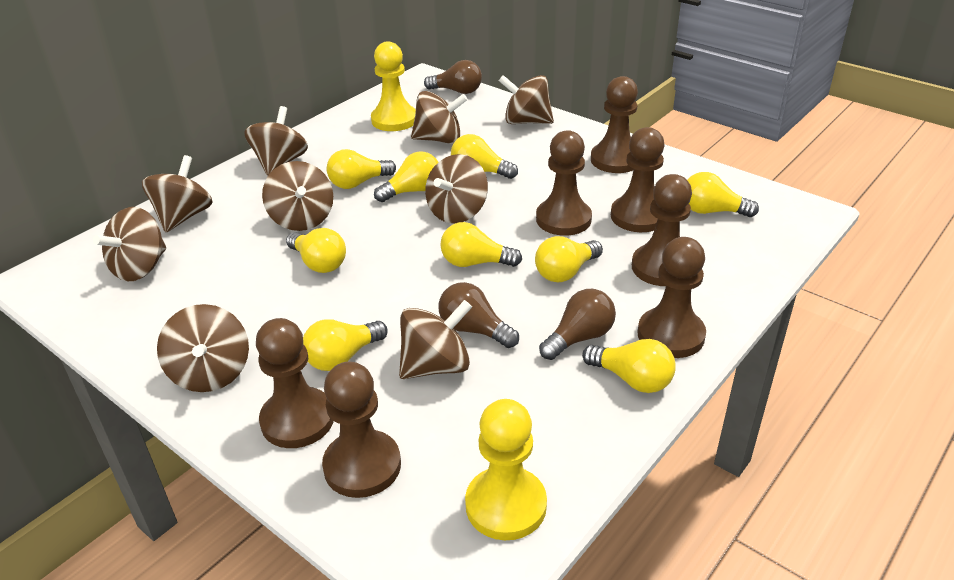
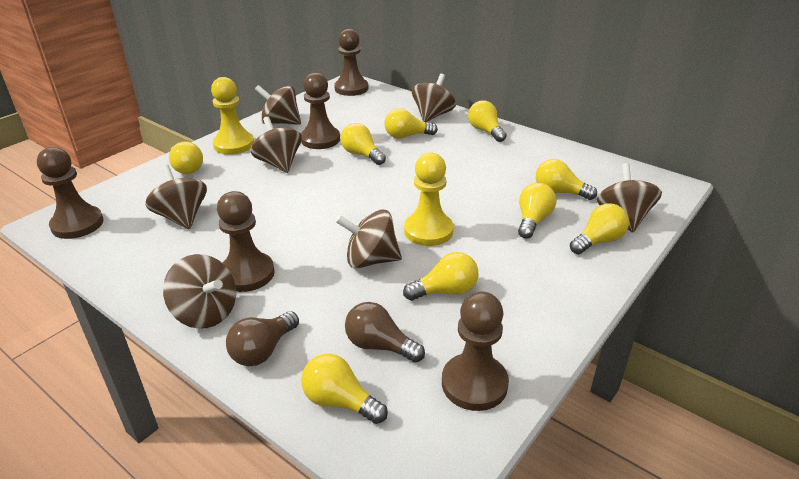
brown light bulb: [424,60,482,94] [438,282,519,348] [539,289,616,360] = 3 -> [226,311,299,366] [345,302,425,363] = 2
brown pawn: [256,318,334,448] [322,362,401,498] [536,130,592,236] [591,76,638,173] [611,127,665,232] [632,174,692,286] [638,237,706,358] = 7 -> [37,147,104,239] [217,191,275,292] [301,72,340,149] [334,29,368,96] [442,291,509,411] = 5
brown spinning top: [93,207,166,281] [142,155,213,232] [157,304,249,392] [244,106,308,176] [262,161,333,231] [399,300,472,379] [411,91,468,144] [425,154,488,224] [499,75,554,124] = 9 -> [145,165,207,229] [163,254,236,329] [250,116,302,173] [255,85,301,125] [336,209,402,268] [412,74,456,122] [597,163,662,233] = 7

